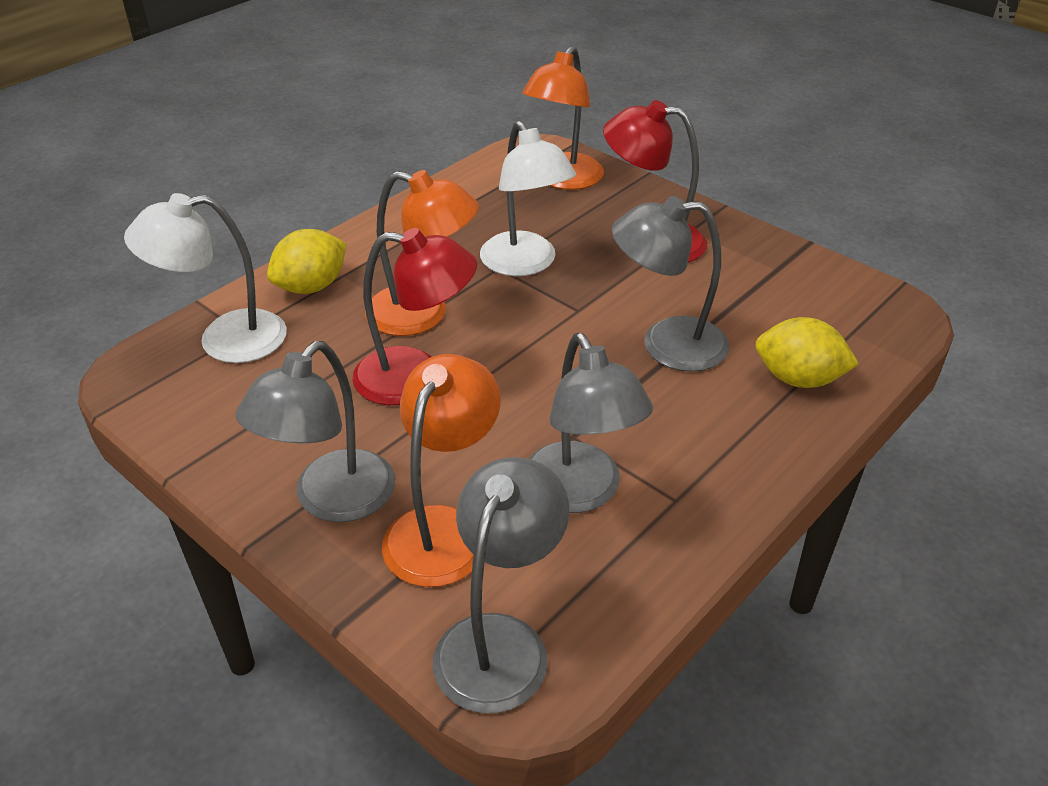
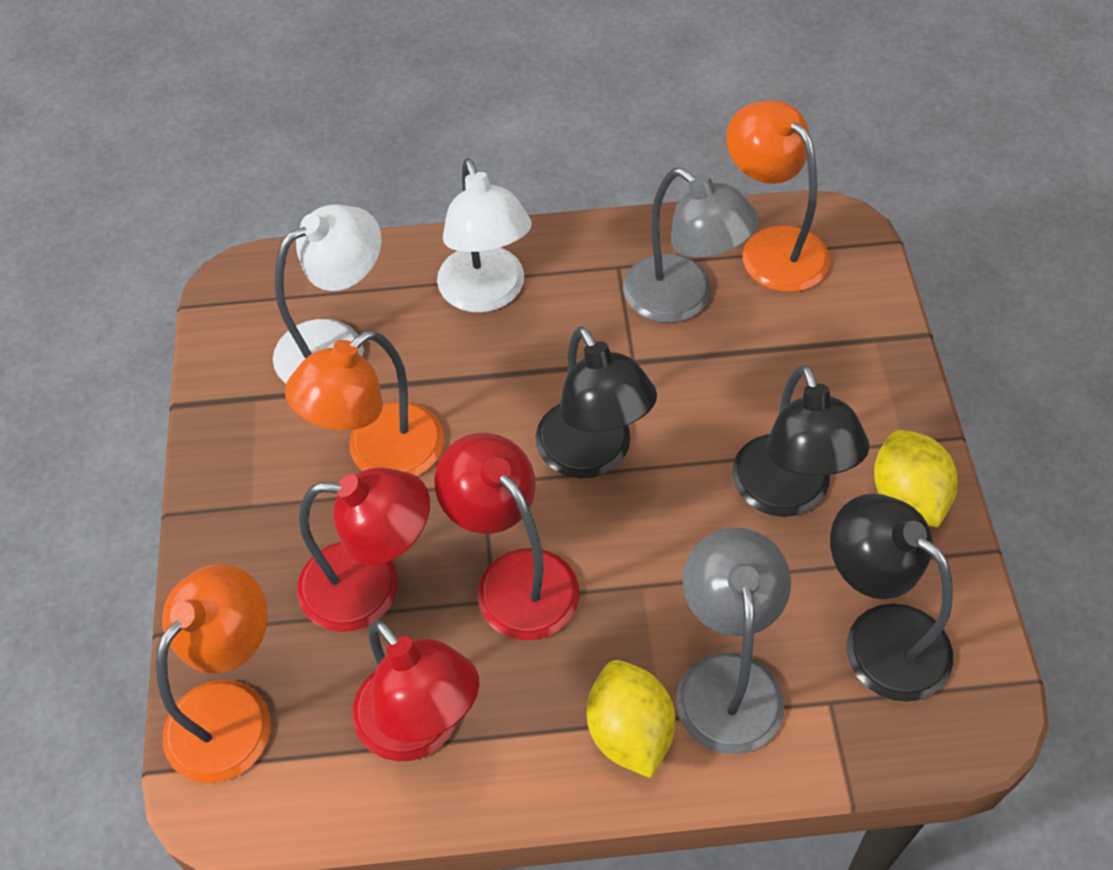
black lamp: none = 0 -> [535,326,657,479] [732,365,870,517] [830,493,953,702] = 3
grey lamp: [236,341,395,522] [433,457,569,713] [529,333,653,513] [612,196,729,372] = 4 -> [623,168,760,323] [676,528,791,754] = 2
red lamp: [352,228,477,405] [603,100,707,262] = 2 -> [297,467,430,632] [352,620,479,761] [434,433,579,640] = 3

